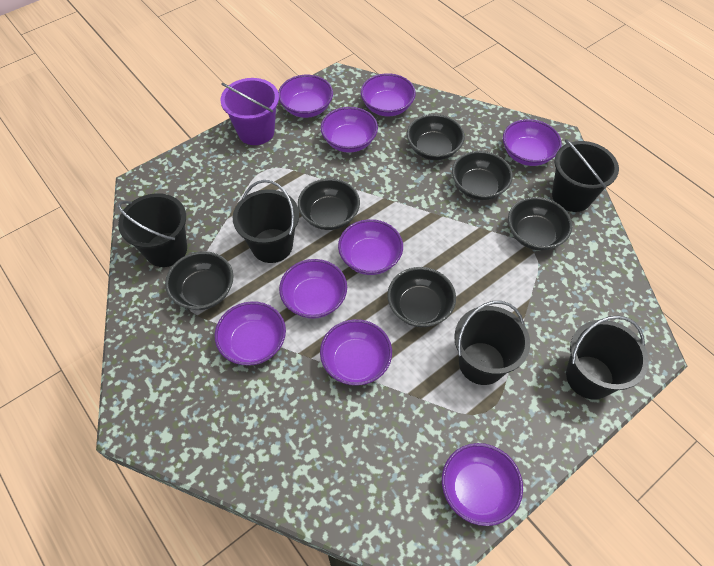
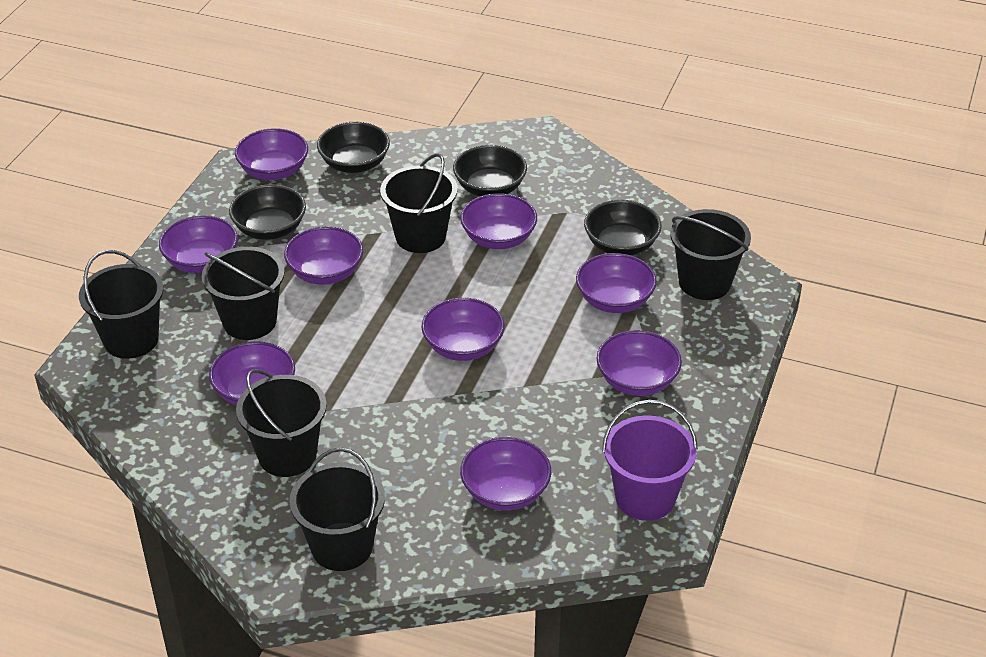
black bowl: [165,251,234,310] [298,178,360,230] [387,267,456,327] [407,114,465,160] [452,151,513,200] [508,197,572,251] = 6 -> [229,184,306,240] [317,122,390,173] [453,145,527,196] [584,200,662,256] = 4
black bucket: [118,193,187,267] [233,180,299,263] [454,301,530,385] [552,139,619,212] [566,315,649,400] = 5 -> [79,250,163,359] [202,247,285,340] [236,369,327,477] [289,448,385,571] [380,153,458,253] [670,209,751,300] = 6

